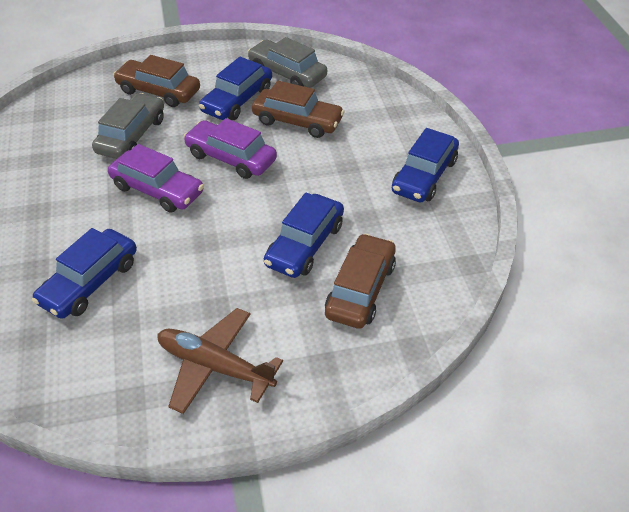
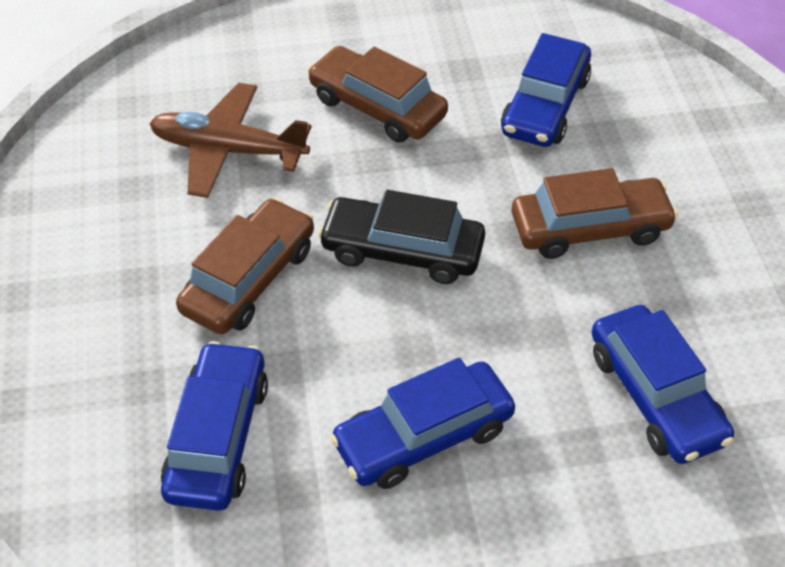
black car: none = 0 -> [318,190,485,284] = 1
grey car: [92,93,164,159] [248,37,327,88] = 2 -> none = 0
purple car: [108,144,204,213] [183,118,277,179] = 2 -> none = 0

